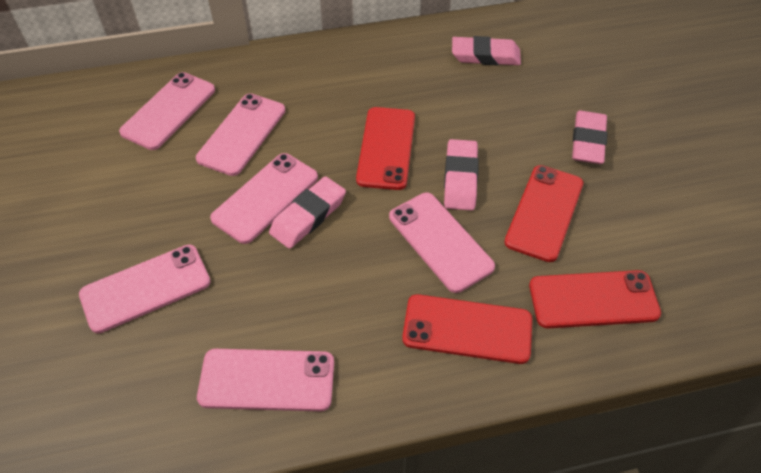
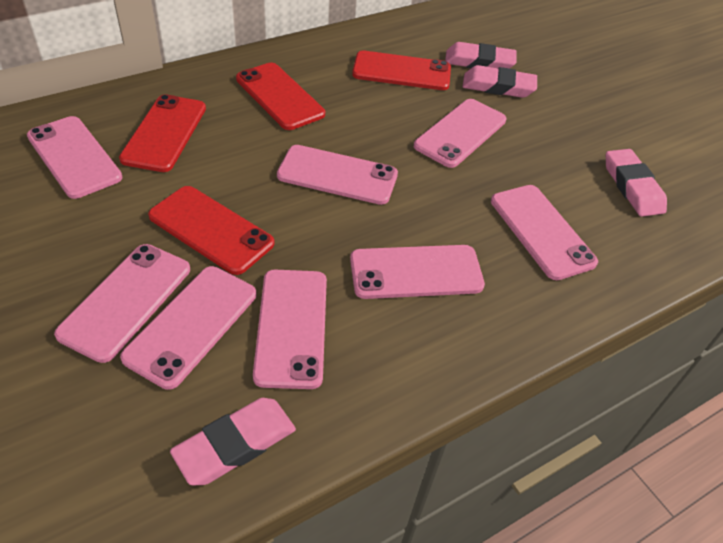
pink phone: [79,245,211,333] [119,72,215,150] [196,93,285,176] [197,349,334,411] [210,153,318,244] [389,193,495,293] = 6 -> [27,116,122,199] [54,244,190,363] [120,266,256,390] [253,270,327,389] [277,145,398,205] [350,245,485,299] [414,99,506,168] [491,185,598,280] = 8

